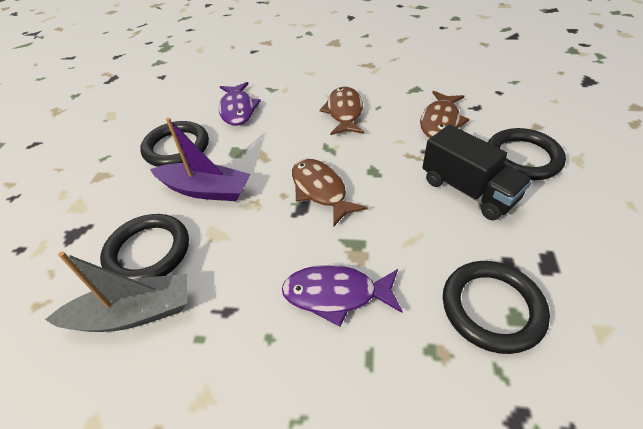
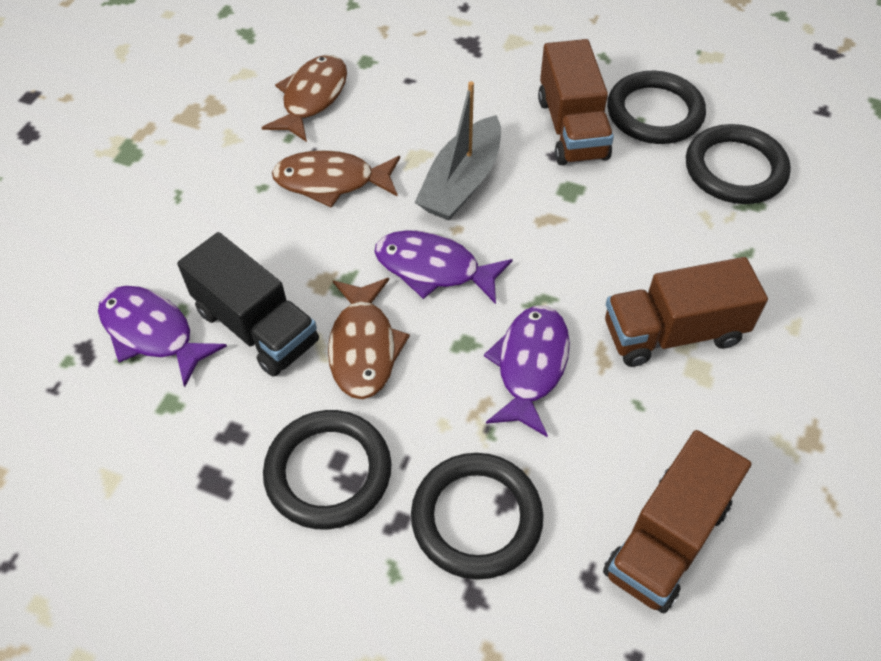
brown truck: none = 0 -> [538,39,614,165] [603,430,751,613] [605,257,768,367] = 3
purple boat: [150,118,250,201] = 1 -> none = 0
purple fish: [219,82,261,126] [282,265,403,327] = 2 -> [98,286,227,387] [375,230,513,304] [484,305,570,437] = 3

